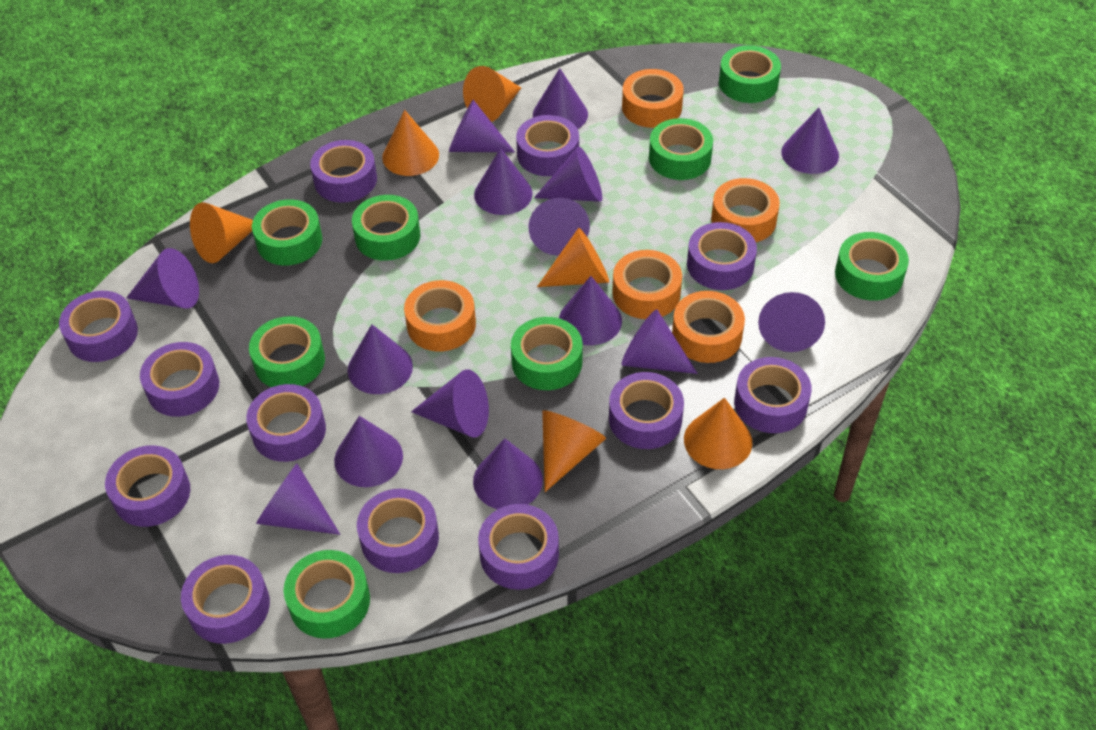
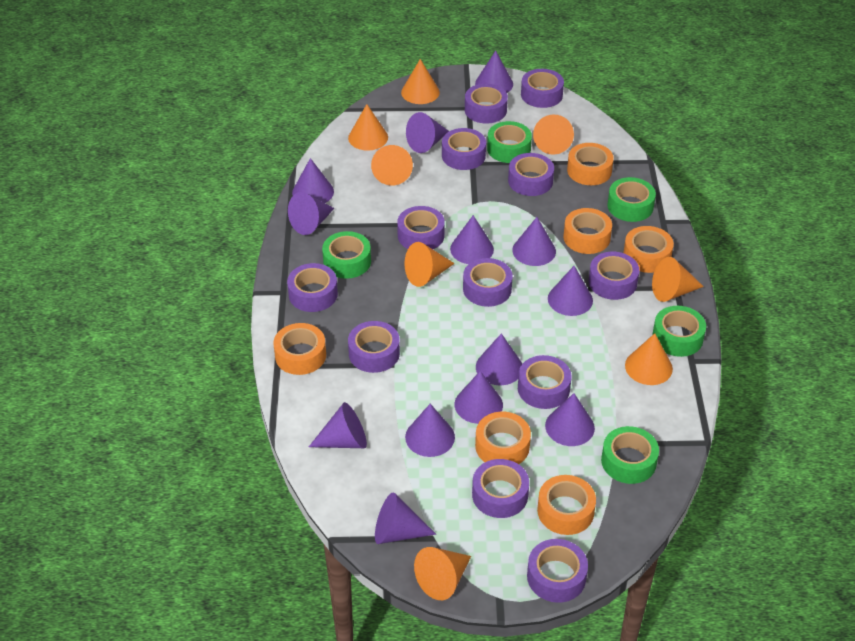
green tape: [249,316,325,387] [252,199,322,266] [284,550,370,638] [352,195,421,261] [511,317,583,390] [649,118,713,180] [719,45,781,103] [835,232,909,301] = 8 -> [322,231,371,279] [487,121,532,163] [601,426,659,484] [607,177,656,222] [652,306,706,357] = 5
orange cone: [190,202,253,263] [382,110,439,176] [463,66,521,122] [537,228,609,287] [542,410,606,492] [684,398,752,469] = 6 -> [348,104,388,151] [371,145,413,186] [401,59,440,104] [405,242,455,287] [414,547,471,600] [533,115,574,155] [625,333,673,385] [652,257,704,302] = 8
orange tape: [404,280,476,351] [612,250,682,319] [622,69,684,128] [672,291,745,363] [711,178,780,242] = 5 -> [273,323,326,375] [475,412,531,464] [537,475,596,535] [563,208,612,254] [567,143,614,185] [623,226,674,273] = 6
purple cone: [126,248,199,308] [256,464,340,535] [334,416,403,487] [348,324,413,394] [411,370,489,438] [449,100,515,153] [473,439,543,509] [474,148,533,215] [528,198,590,256] [533,68,588,129] [534,146,602,202] [559,276,622,345] [622,309,698,374] [758,292,825,352] [781,108,839,174] = 15 -> [288,192,334,235] [292,158,334,203] [309,402,367,448] [375,492,436,544] [405,404,455,457] [406,112,449,153] [450,215,494,264] [455,371,503,424] [475,50,513,93] [476,333,522,385] [512,217,556,266] [545,393,595,446] [548,266,593,316] = 13

